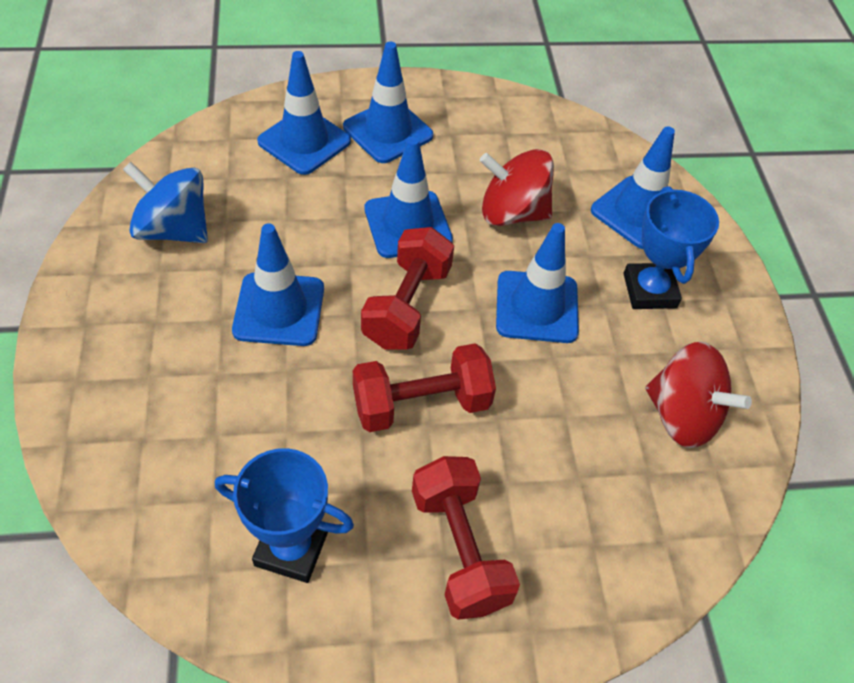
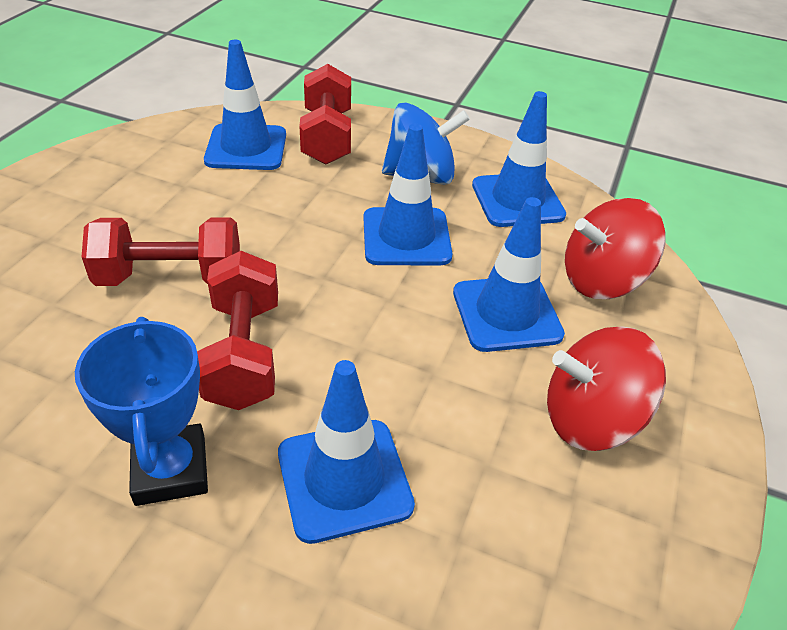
blue traffic cone: [232,223,324,346] [257,51,351,175] [343,42,433,163] [365,137,453,258] [496,223,579,343] [591,126,675,249] = 6 -> [204,40,286,170] [278,360,415,544] [364,124,453,265] [453,197,565,352] [472,91,566,227] = 5
blue trophy: [215,448,354,583] [624,186,719,309] = 2 -> [75,317,208,506] = 1

